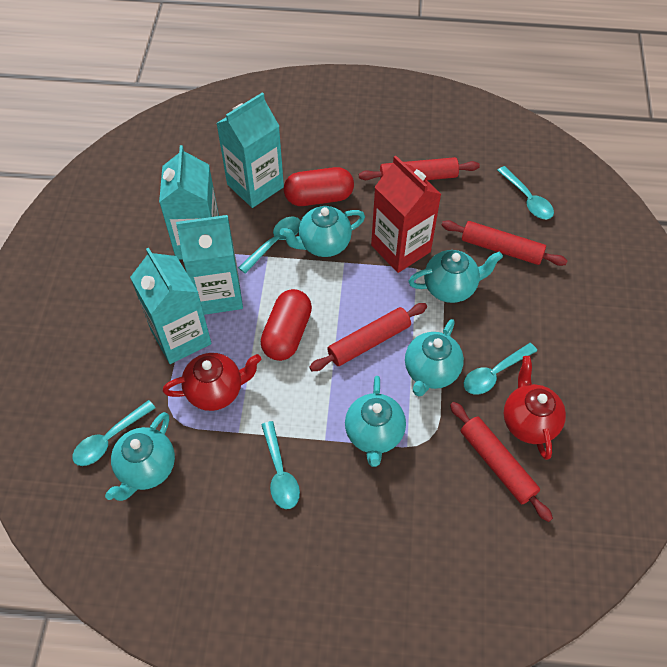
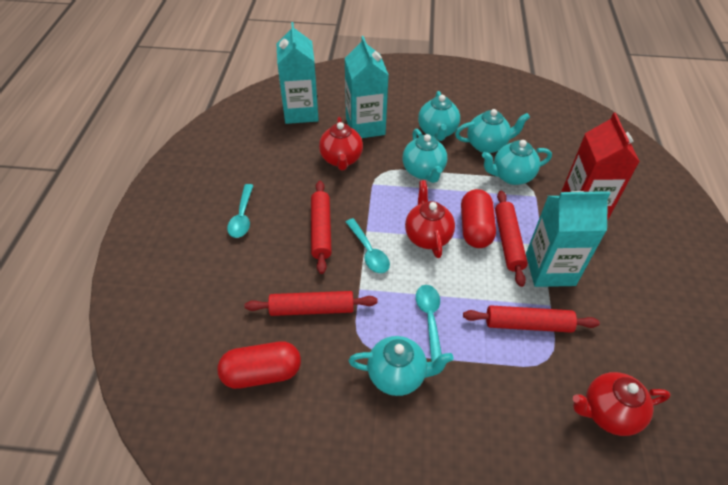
red teapot: [163,353,261,411] [503,356,566,460] = 2 -> [319,117,363,170] [405,180,455,258] [573,372,671,436] = 3
turquoise carton: [130,248,211,364] [159,145,219,260] [176,215,243,315] [216,92,284,208] = 4 -> [276,22,319,124] [345,36,389,138] [526,191,611,287] = 3
turquoise spoon: [73,400,156,466] [238,216,301,274] [261,421,300,509] [464,343,537,395] [497,166,554,219] = 5 -> [227,184,254,238] [346,218,390,273] [416,285,442,362] = 3

